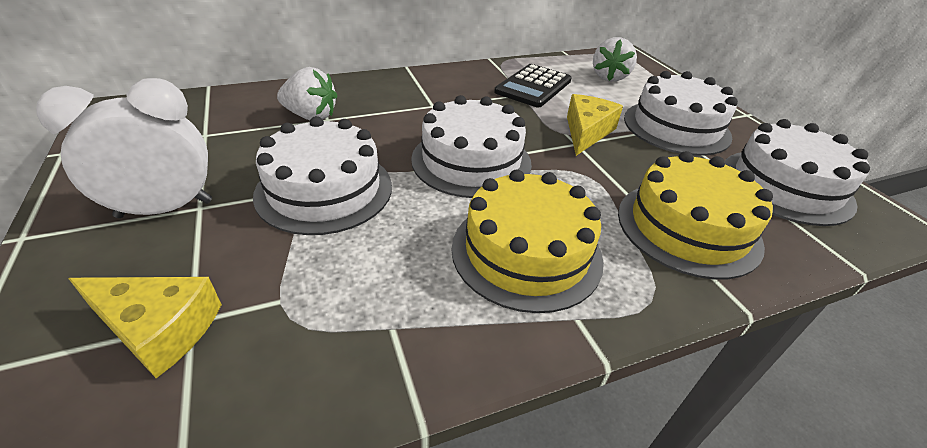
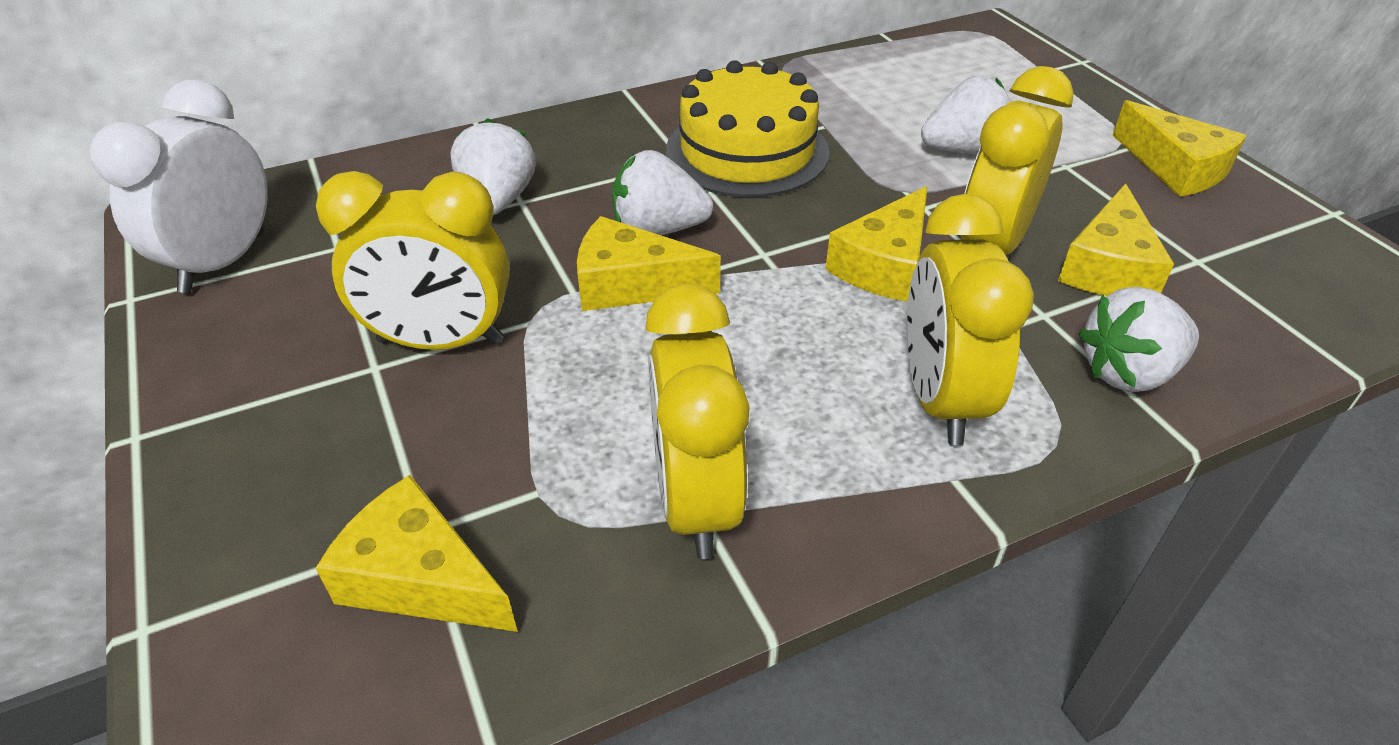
black calculator: [494,64,572,108] = 1 -> none = 0
white cake: [253,116,392,235] [411,95,532,198] [624,71,738,156] [725,119,870,226] = 4 -> none = 0
white strawberry: [277,67,337,120] [593,37,637,82] = 2 -> [451,118,535,215] [612,150,713,235] [921,76,1011,155] [1078,287,1199,392] = 4
yellow cake: [452,169,604,313] [618,151,773,280] = 2 -> [666,60,830,197] = 1
yellow cheese: [68,277,222,378] [567,94,623,156] = 2 -> [316,475,518,632] [577,216,721,311] [826,186,928,302] [1058,183,1174,296] [1112,100,1246,197] = 5
yellow clock: none = 0 -> [316,171,510,350] [645,284,750,559] [906,194,1034,445] [960,66,1074,254] = 4

